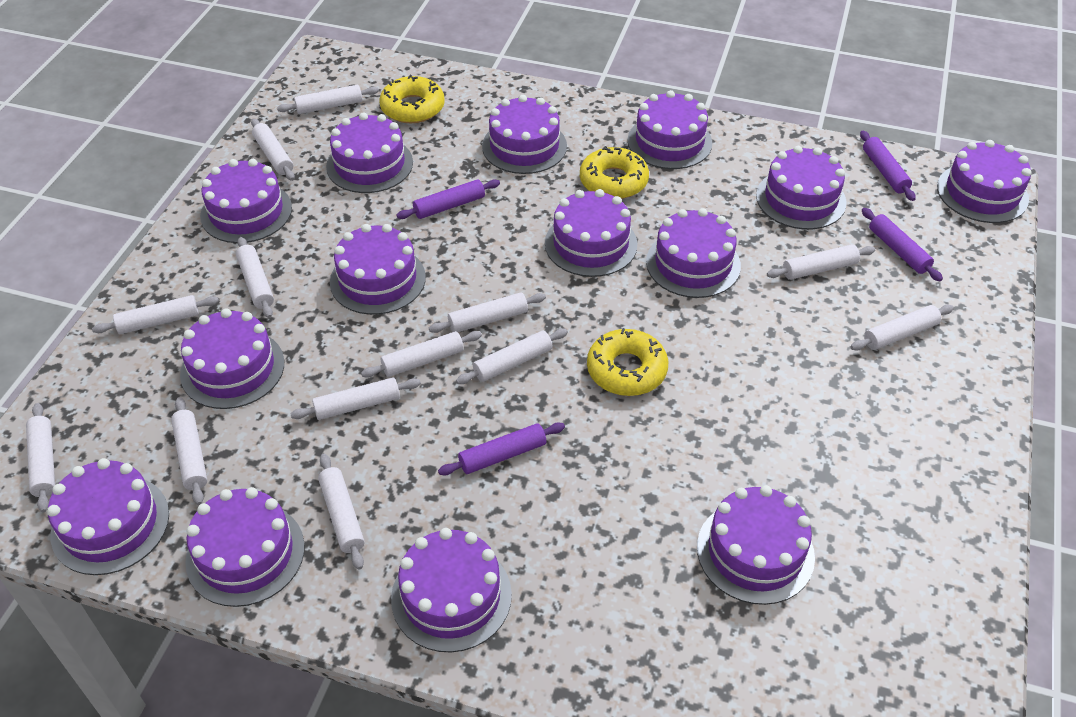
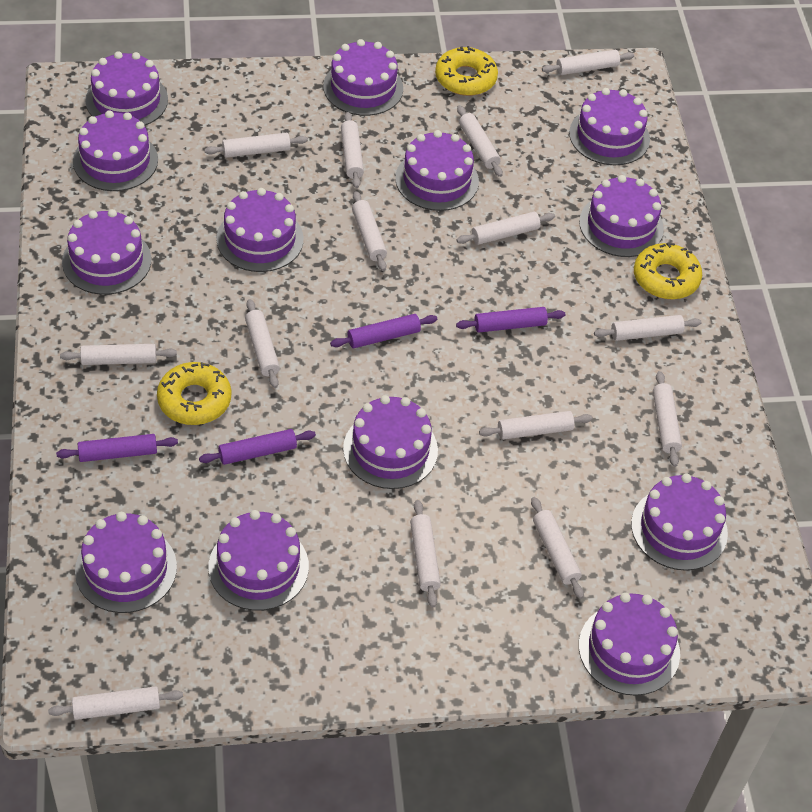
purple cake: [47,458,169,575] [180,308,284,409] [185,487,305,607] [200,159,292,243] [326,112,413,193] [330,224,426,315] [391,528,512,652] [482,95,567,174] [545,189,637,277] [628,90,713,169] [646,208,741,298] [697,485,815,605] [756,146,847,230] [937,140,1031,223] = 14 -> [62,209,151,295] [73,110,158,191] [75,512,177,613] [85,51,168,126] [208,510,309,611] [217,188,303,272] [323,39,403,116] [343,395,438,489] [395,130,479,211] [569,88,650,165] [579,175,664,257] [579,592,680,696] [631,474,728,571] = 13
white rolling pin: [26,403,55,512] [92,295,219,334] [171,397,207,505] [236,237,274,318] [251,118,295,181] [277,85,379,114] [290,377,421,420] [318,454,365,570] [361,331,482,378] [429,292,546,333] [456,329,568,384] [767,244,875,280] [850,305,954,351] = 13 -> [48,686,183,720] [60,344,177,365] [204,133,308,158] [245,299,280,388] [341,112,364,188] [352,191,387,271] [410,500,441,607] [456,212,555,245] [457,106,503,177] [479,411,593,440] [531,497,584,599] [542,50,634,75] [594,315,702,341] [653,371,682,467] = 14

